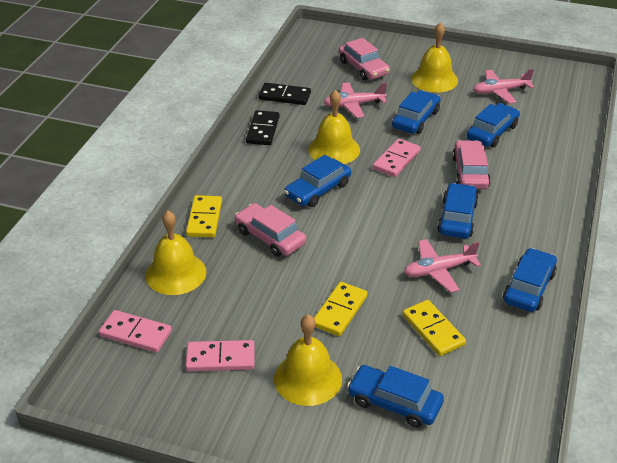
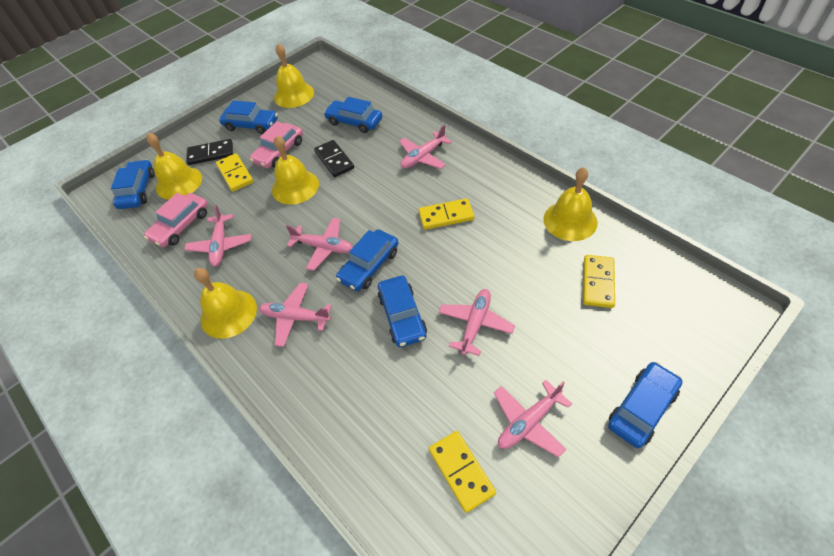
pink car: [235,203,306,257] [339,38,390,80] [452,140,491,189] = 3 -> [144,193,208,247] [250,121,303,169] = 2
pink domino: [99,310,172,353] [186,340,255,371] [373,139,421,177] = 3 -> none = 0
pink plane: [324,82,387,118] [404,239,481,293] [473,69,534,104] = 3 -> [184,205,251,267] [259,283,332,347] [286,218,353,271] [399,125,452,169] [438,289,515,356] [494,380,572,458] = 6
yellow bell: [145,211,206,295] [274,315,342,406] [308,90,360,164] [411,22,458,93] = 4 -> [146,133,202,200] [194,268,257,339] [272,136,319,205] [274,43,314,108] [543,167,598,241] = 5
yellow domino: [186,195,222,237] [314,282,367,336] [402,300,466,356] = 3 -> [216,153,253,192] [419,198,474,230] [429,431,496,513] [583,255,615,308] = 4

